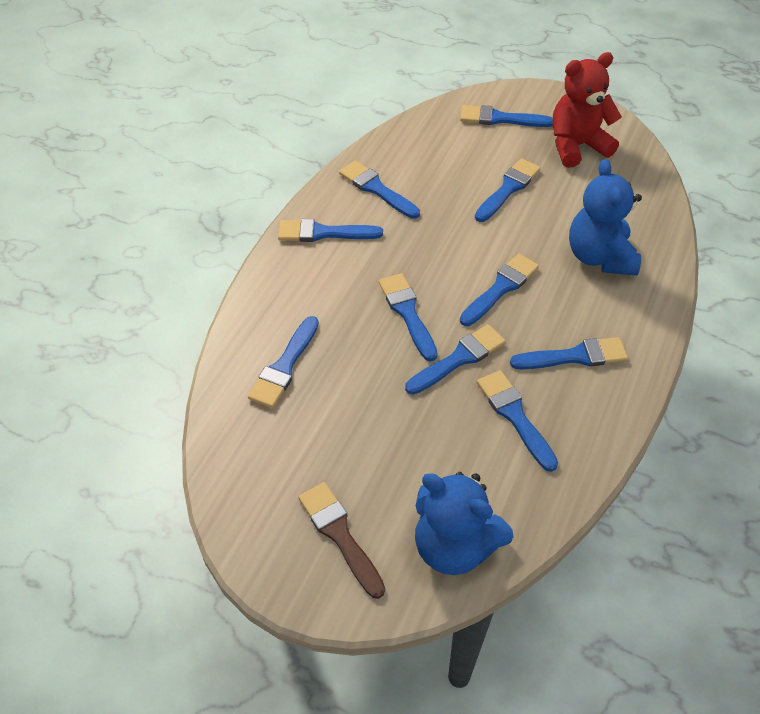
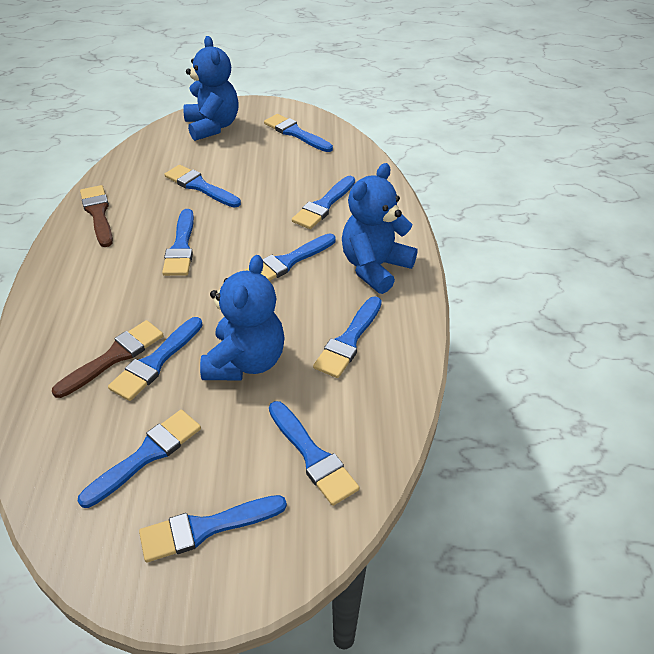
blue teddy bear: [415,472,513,575] [569,159,642,276] = 2 -> [183,36,239,141] [200,255,285,381] [342,163,417,294] = 3
brown brush: [298,482,385,599] = 1 -> [52,320,164,398] [80,185,113,247] = 2
red teddy bear: [553,52,622,168] = 1 -> none = 0

